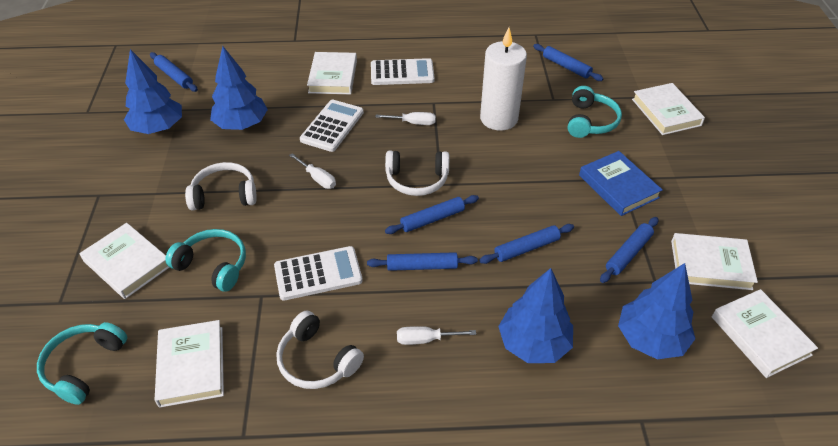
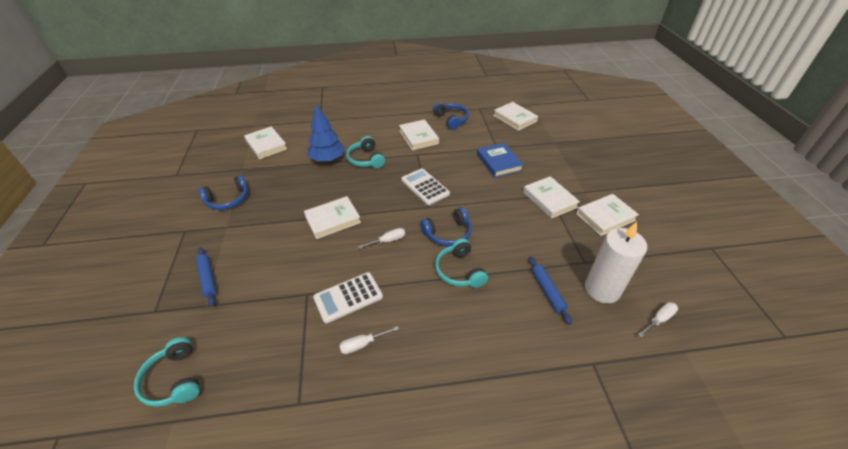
blue headphones: none = 0 -> [198,175,248,210] [420,207,472,246] [433,102,469,130] = 3
blue rolling pin: [150,52,198,92] [367,252,478,271] [385,195,479,234] [479,224,574,264] [533,44,603,81] [600,217,658,283] = 6 -> [196,247,216,306] [529,257,572,324] = 2
blue tree: [124,49,182,134] [210,46,268,130] [498,268,573,363] [618,263,696,359] = 4 -> [308,104,345,162] = 1
white calculator: [274,246,363,301] [300,100,364,152] [371,58,434,85] = 3 -> [313,272,383,323] [401,168,450,205] = 2
white headphones: [185,162,257,211] [276,310,364,389] [385,151,449,196] = 3 -> none = 0

